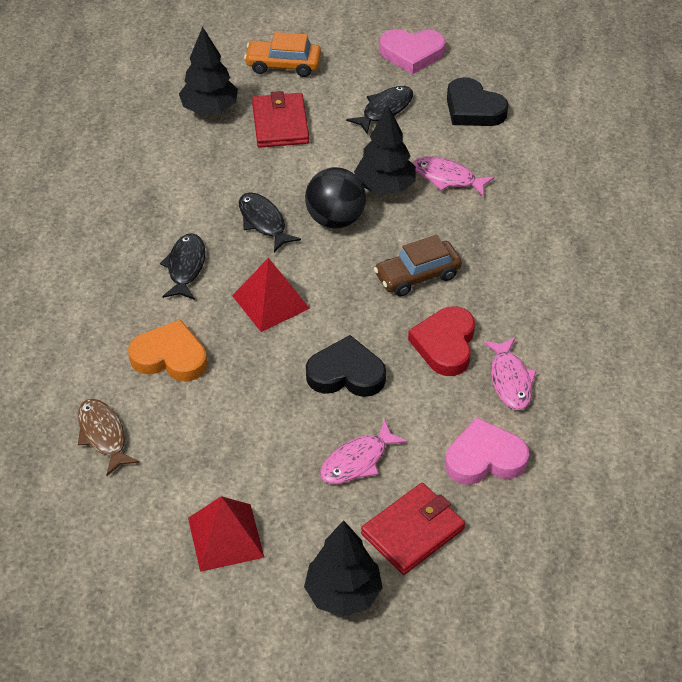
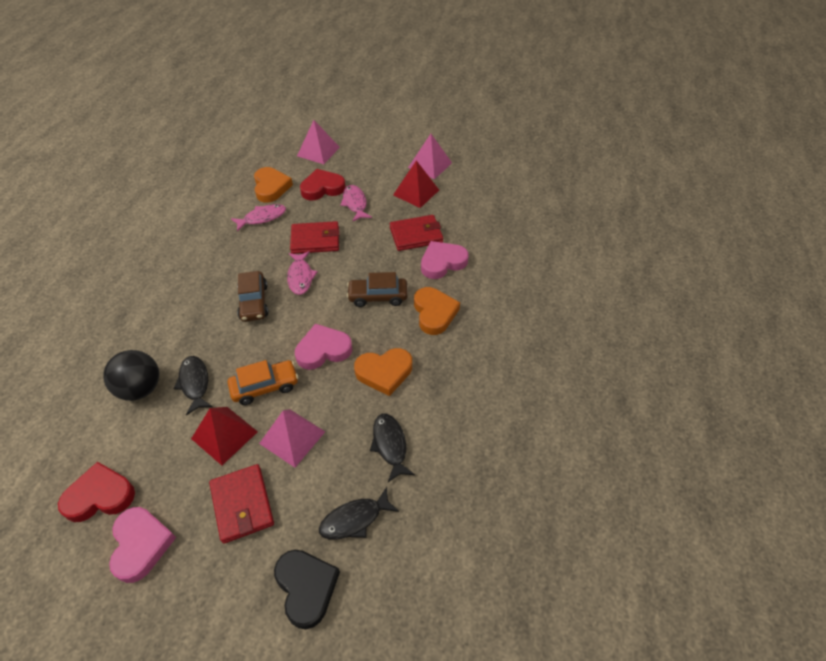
black heart: [306,335,386,397] [447,77,508,126] = 2 -> [274,550,340,629] = 1
black tree: [179,27,238,115] [304,520,383,617] [354,105,416,195] = 3 -> none = 0
brown car: [374,235,462,296] = 1 -> [237,271,268,322] [347,272,408,307] = 2
brown fish: [78,399,140,476] = 1 -> none = 0
orange heart: [128,319,207,381] = 1 -> [254,167,293,203] [354,348,412,396] [414,287,460,335] = 3
pink heart: [379,29,446,74] [445,418,529,485] = 2 -> [109,507,176,583] [295,324,352,370] [421,241,469,279] = 3
pink pyramid: none = 0 -> [259,409,325,468] [297,120,340,164] [408,134,452,179] = 3
red heart: [408,306,475,376] = 1 -> [58,462,135,522] [300,169,346,201] = 2
red wallet: [252,91,309,148] [361,483,465,575] = 2 -> [209,464,274,544] [290,221,339,254] [390,215,443,251] = 3

